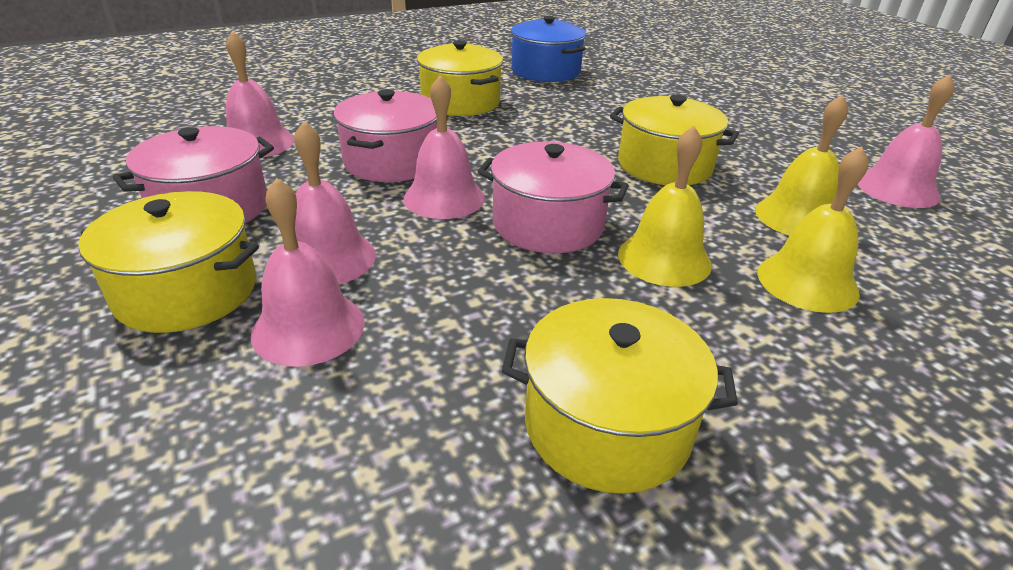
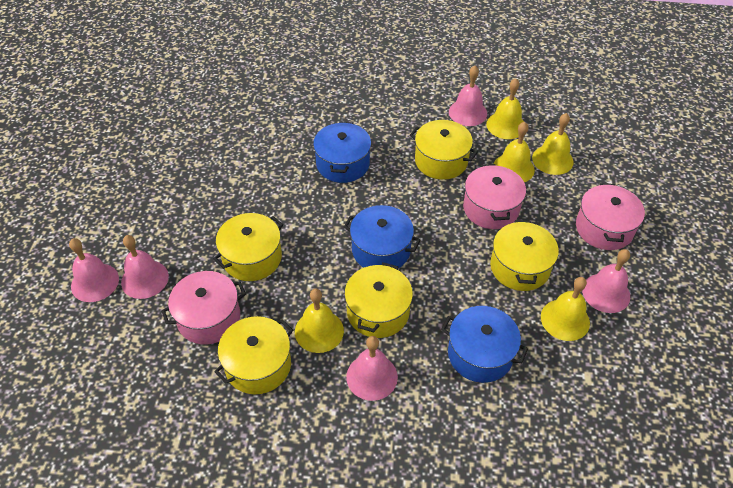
blue pot: [511,16,586,82] = 1 -> [313,122,371,183] [344,205,420,268] [441,306,528,383] = 3
yellow bell: [618,126,712,287] [755,94,848,235] [757,146,869,313] = 3 -> [295,289,344,353] [486,78,524,139] [494,122,535,182] [532,113,574,175] [541,277,590,341] = 5
yellow pot: [78,191,259,333] [417,40,503,116] [502,298,738,494] [610,95,739,185] = 4 -> [213,213,283,281] [214,316,293,394] [344,262,413,338] [410,120,478,180] [490,220,559,291] = 5

